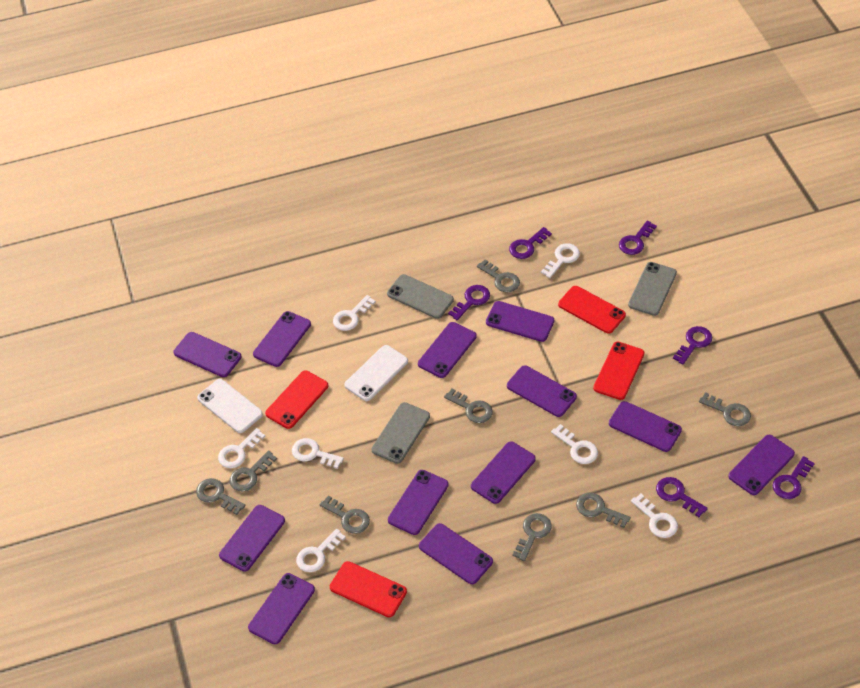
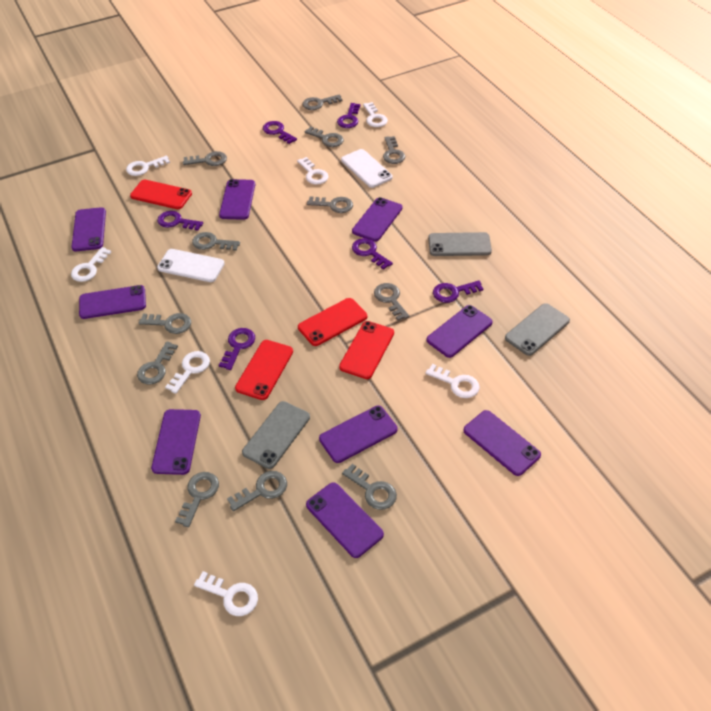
grey key: [196,478,245,515] [229,450,277,491] [320,495,370,534] [444,388,493,423] [477,259,520,292] [512,513,552,561] [576,493,631,528] [699,392,751,426] = 8 -> [137,341,178,385] [139,313,191,334] [175,472,219,527] [183,151,227,166] [192,232,240,251] [227,471,287,511] [302,94,343,110] [305,127,344,147] [307,196,353,213] [342,464,397,510] [374,283,409,321] [383,136,405,164] = 12
purple phone: [173,332,241,377] [219,505,285,572] [248,573,315,644] [253,311,311,367] [388,470,449,535] [418,322,477,378] [419,523,493,584] [471,442,536,504] [486,301,554,342] [507,365,577,417] [609,401,682,452] [728,435,795,495] = 12 -> [71,207,106,251] [79,285,146,319] [151,409,201,475] [219,179,255,220] [306,482,384,558] [319,406,398,463] [352,197,403,242] [426,305,493,358] [463,410,541,476] = 9

